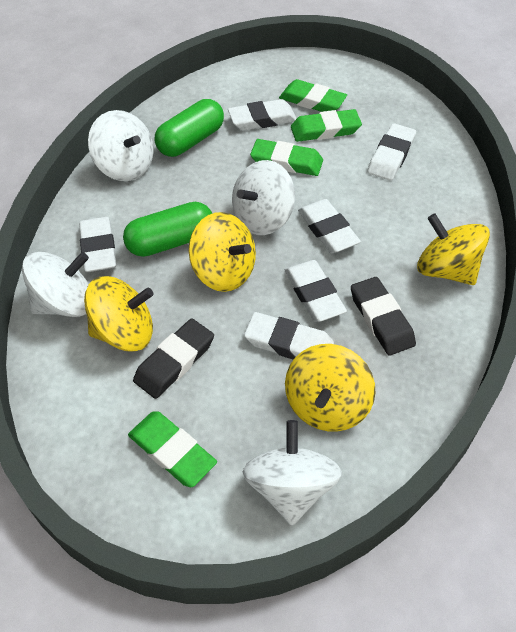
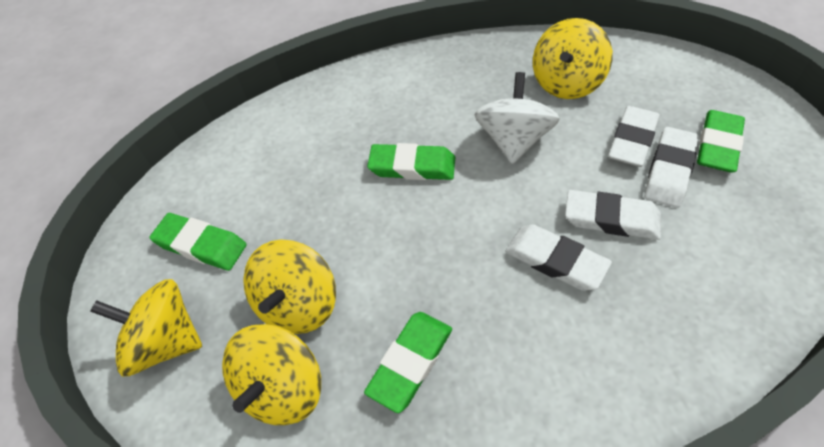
black eraser: [133,318,214,399] [351,277,416,356] = 2 -> none = 0
green capsule: [123,202,212,257] [155,99,224,157] = 2 -> none = 0
white eraser: [79,217,116,272] [228,99,297,131] [244,312,334,360] [285,260,347,322] [298,199,361,253] [368,123,416,181] = 6 -> [505,224,612,291] [565,190,661,240] [608,106,660,167] [644,127,699,208] = 4
white spinning top: [22,252,89,317] [88,110,154,181] [232,160,295,235] [242,420,342,526] = 4 -> [474,72,559,164] = 1

